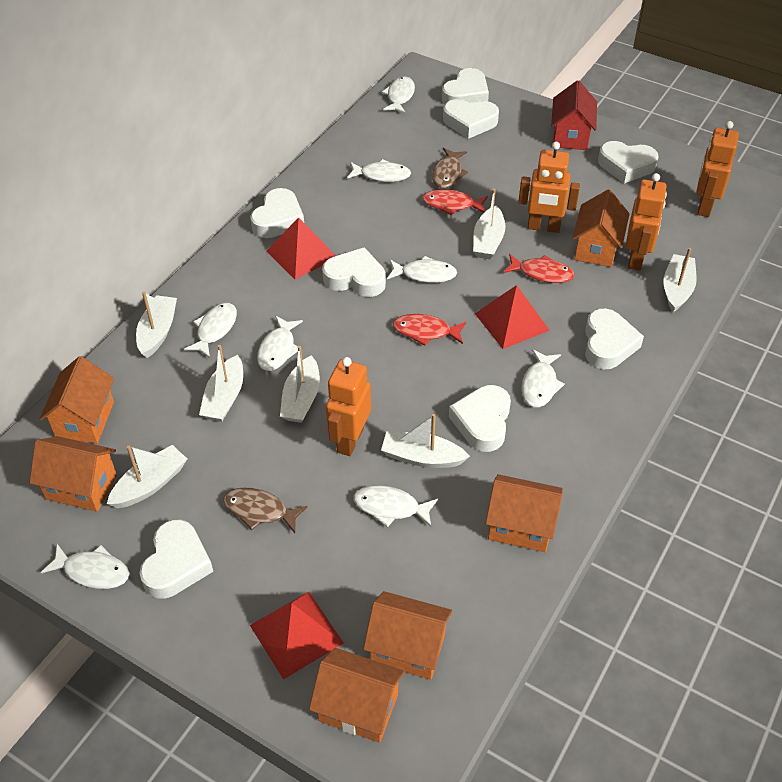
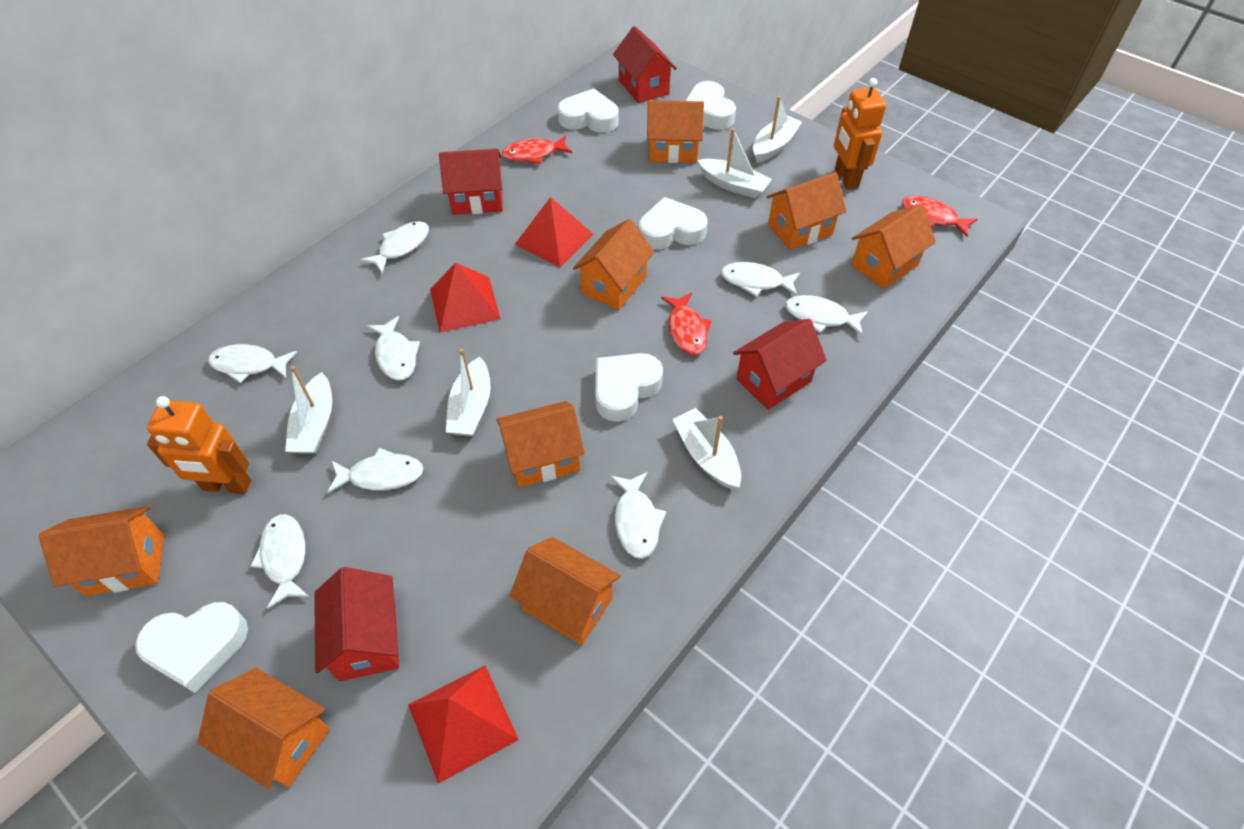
brown fish: [223,487,308,533] [432,148,468,188] = 2 -> none = 0
orange house: [30,436,117,512] [40,356,114,443] [309,648,405,743] [363,591,452,680] [485,474,563,552] [572,190,629,267] = 6 -> [39,506,165,596] [197,668,330,789] [496,401,585,487] [509,537,620,645] [573,219,654,310] [647,100,704,163] [767,172,846,250] [851,204,936,289] = 8
orange robot: [326,357,371,456] [518,142,580,233] [626,173,667,271] [696,121,739,217] = 4 -> [147,396,251,494] [834,78,886,190] = 2
red house: [551,80,597,150] = 1 -> [314,567,399,681] [439,149,503,215] [613,26,677,103] [733,319,827,410] = 4
white boat: [107,445,187,508] [136,292,177,358] [199,345,243,422] [280,346,320,423] [381,414,470,468] [473,189,505,259] [664,248,697,312] = 7 -> [285,366,332,454] [446,349,491,436] [673,408,741,490] [698,128,772,198] [753,96,802,163] = 5
white heart: [139,519,213,599] [250,188,304,238] [322,247,386,297] [442,68,489,104] [443,99,499,139] [449,385,511,452] [585,308,644,369] [598,141,659,183] = 8 -> [135,602,248,693] [558,89,619,133] [595,353,663,422] [639,197,708,250] [686,81,736,130] = 5

